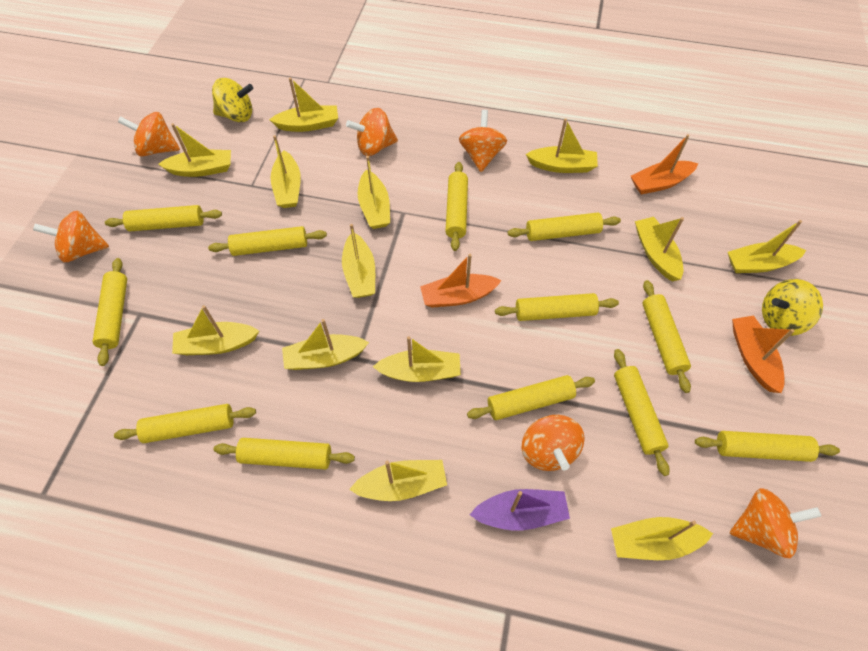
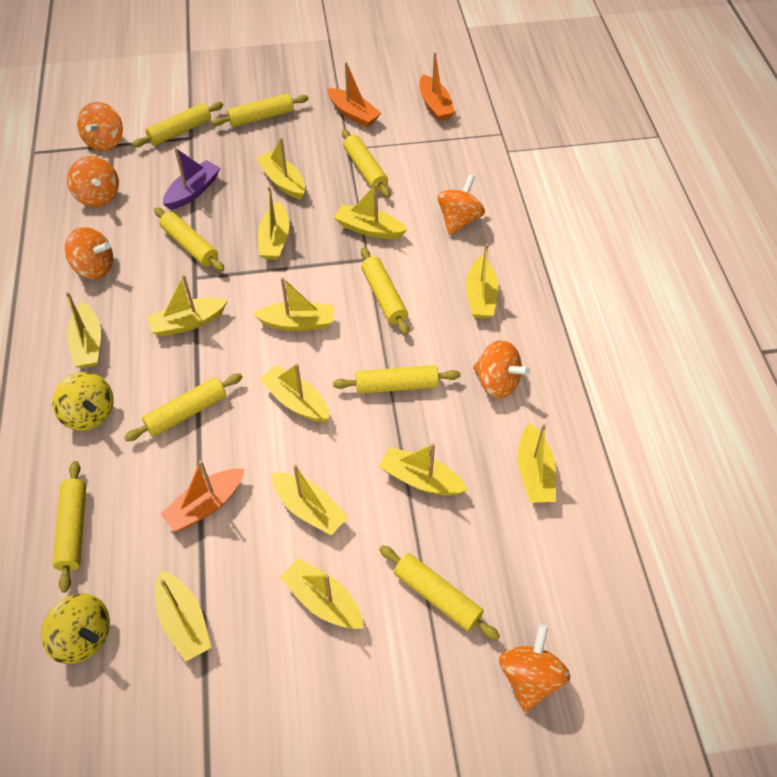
yellow rolling pin: [93,258,127,366] [105,205,222,231] [114,404,256,443] [208,226,327,256] [213,438,355,470] [446,162,468,251] [467,375,595,420] [495,293,619,321] [508,213,621,241] [614,349,670,476] [643,280,691,393] [695,431,840,462] = 12 -> [52,461,86,593] [124,373,242,441] [133,102,223,147] [154,207,225,272] [211,93,309,127] [333,365,461,394] [342,129,390,198] [361,247,409,335] [379,545,500,641] = 9

